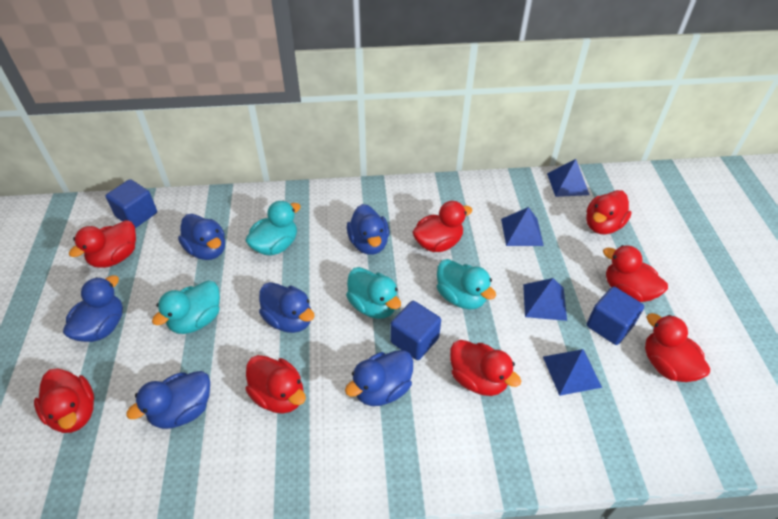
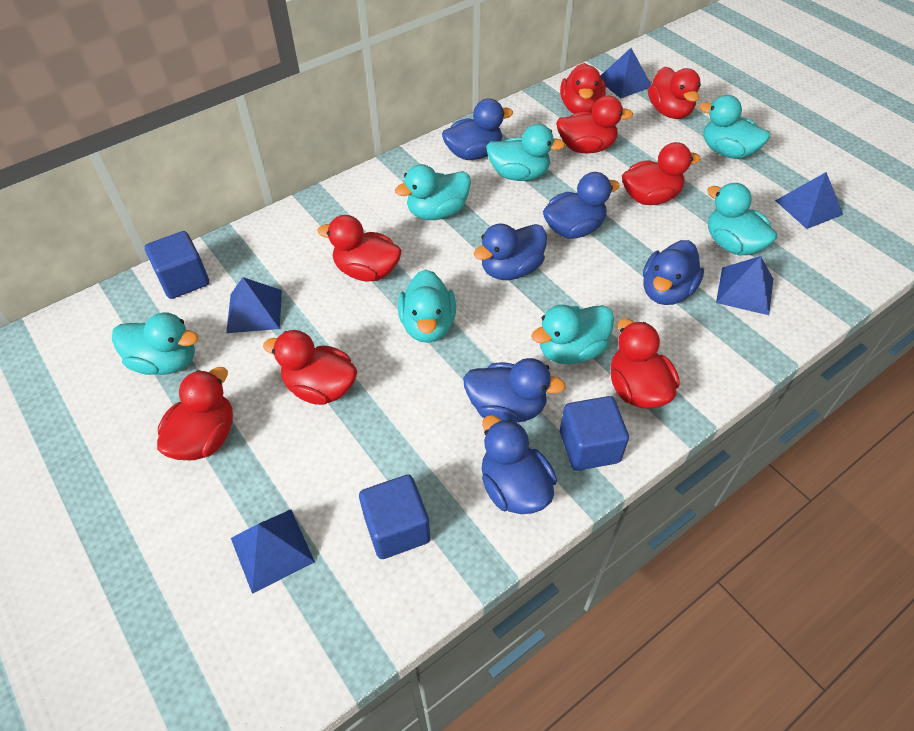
blue pyramid: [501,207,544,246] [523,278,567,321] [543,349,602,396] [547,159,589,197] = 4 -> [226,277,282,333] [231,510,315,594] [600,48,651,99] [716,256,773,315] [775,172,843,229] = 5
turquoise duck: [152,280,220,334] [245,201,301,256] [346,267,401,319] [437,259,496,310] = 4 -> [112,312,199,375] [395,164,471,220] [398,269,456,343] [486,124,565,181] [531,305,614,364] [699,95,770,159] [707,183,777,255] = 7

